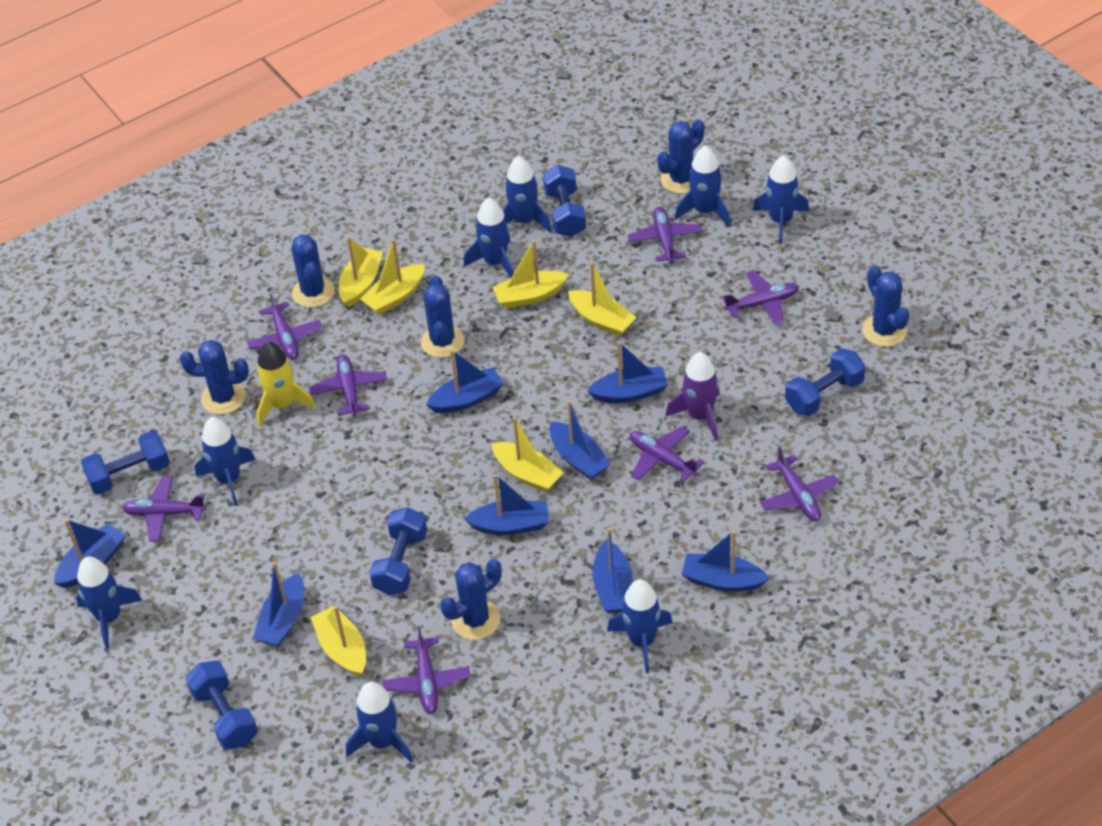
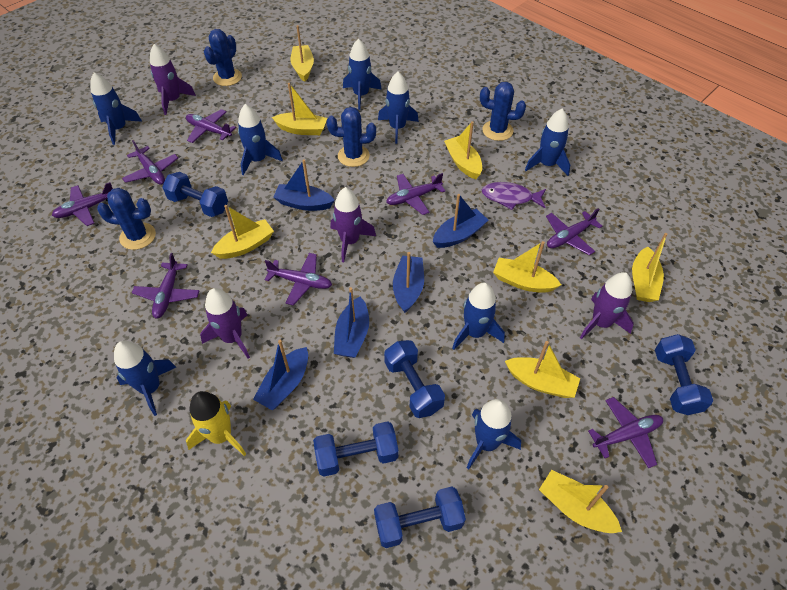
blue boat: [54,519,126,588] [253,561,304,647] [426,350,504,413] [464,474,549,535] [549,400,611,480] [587,341,668,403] [592,527,633,613] [682,530,769,592] = 8 -> [253,340,308,410] [273,159,335,211] [334,287,369,358] [393,252,424,313] [433,194,488,248] = 5
blue cactus: [180,340,249,414] [291,235,335,308] [421,276,465,358] [440,559,501,640] [657,119,705,194] [862,266,909,347] = 6 -> [97,188,156,250] [204,29,242,86] [327,107,376,167] [480,82,526,141] = 4
purple fish: none = 0 -> [482,182,546,210] = 1
purple rocket: [666,352,720,441] = 1 -> [150,44,196,115] [200,288,250,359] [331,187,376,262] [580,272,634,339] = 4
yellow boat: [311,606,366,677] [339,236,383,308] [360,239,425,315] [492,240,569,309] [492,417,564,492] [568,262,637,336] = 6 -> [211,205,274,259] [272,83,327,135] [291,25,314,82] [444,121,482,179] [493,241,561,293] [505,341,580,398] [539,470,622,533] [632,233,668,302] = 8

